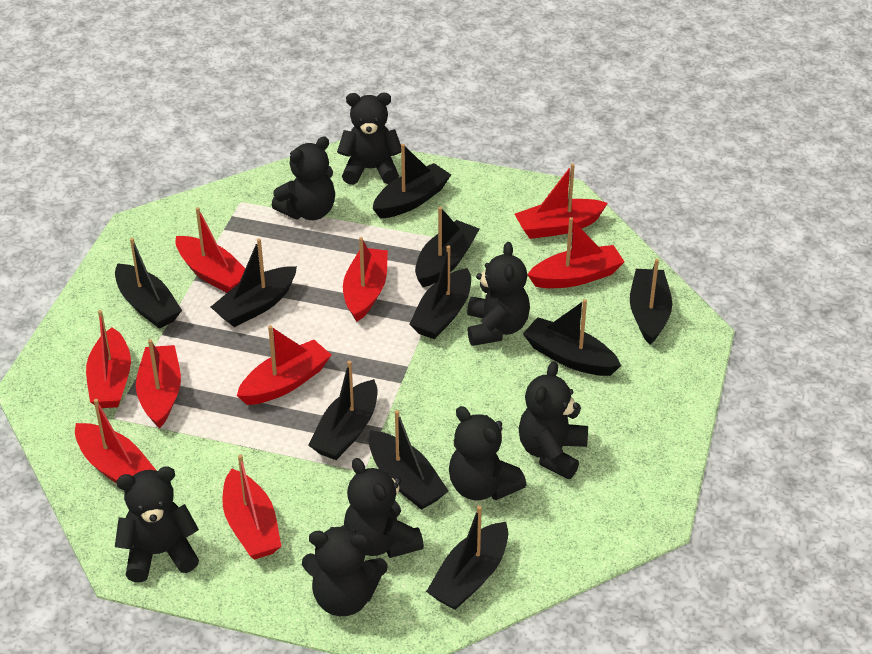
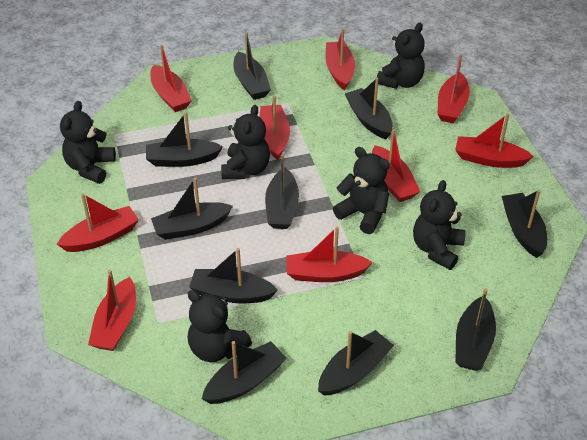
black teddy bear: [115,466,199,582] [272,137,335,220] [302,525,387,616] [337,93,401,185] [344,458,424,558] [449,406,526,500] [467,242,530,346] [518,361,588,479] = 8 -> [60,101,116,184] [188,290,252,362] [221,105,270,179] [333,147,390,234] [377,23,425,89] [413,180,465,270] = 6

